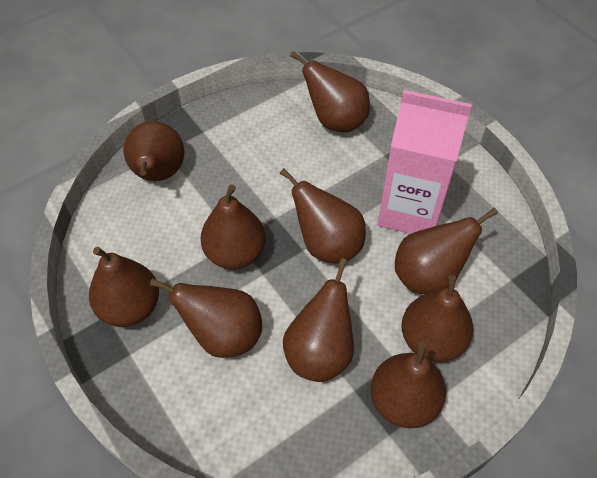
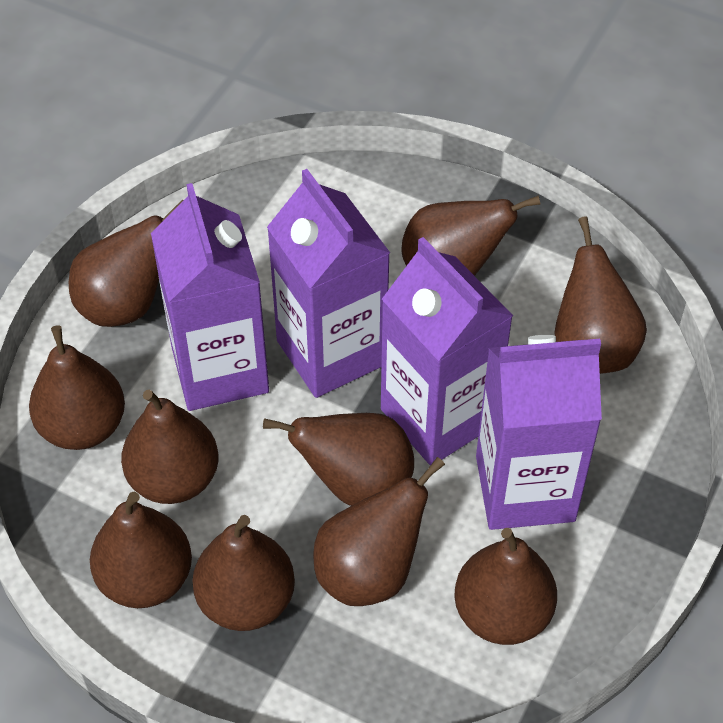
pink carton: [377,90,472,234] = 1 -> none = 0
purple carton: none = 0 -> [151,183,269,411] [267,169,390,398] [381,237,513,466] [476,335,602,530] = 4

